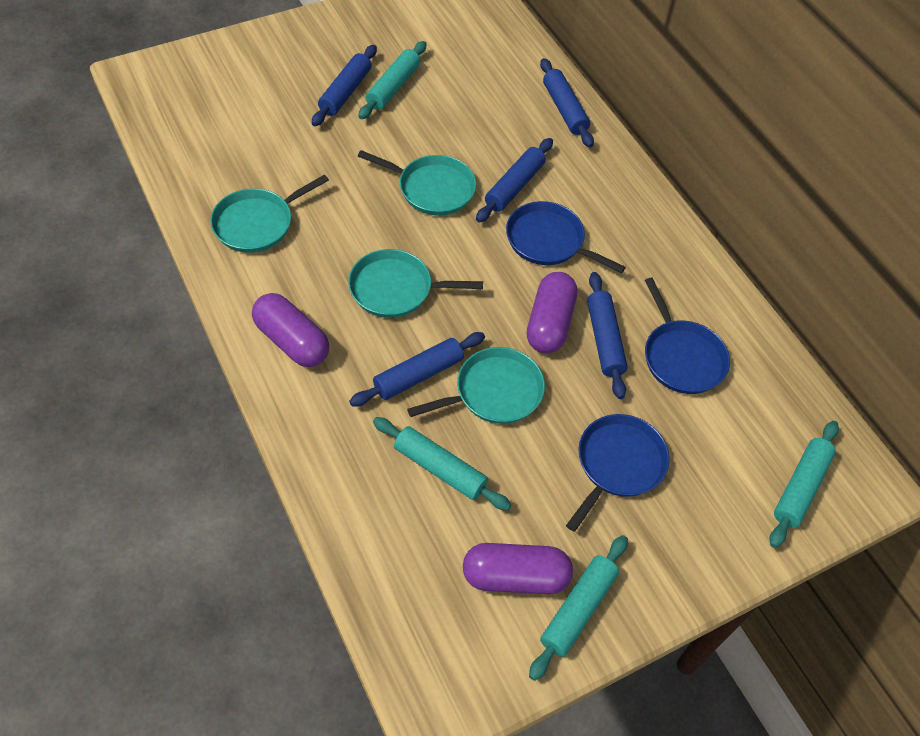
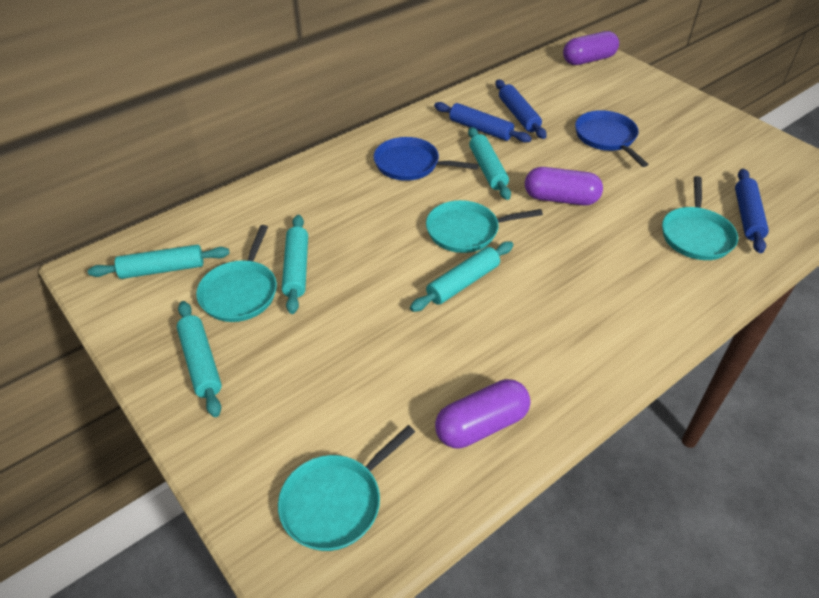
blue pan: [506,201,626,273] [566,414,670,532] [645,278,730,394] = 3 -> [374,137,479,181] [575,110,649,167] = 2
blue rolling pin: [312,45,377,126] [349,332,485,407] [476,138,553,222] [540,58,594,148] [587,272,628,399] = 5 -> [434,102,532,143] [495,79,547,139] [735,169,769,253] = 3
turquoise rolling pin: [359,41,427,119] [373,417,511,511] [529,535,628,681] [770,421,839,548] = 4 -> [88,245,230,279] [177,301,222,417] [282,215,308,314] [410,241,513,312] [468,127,511,200] = 5

